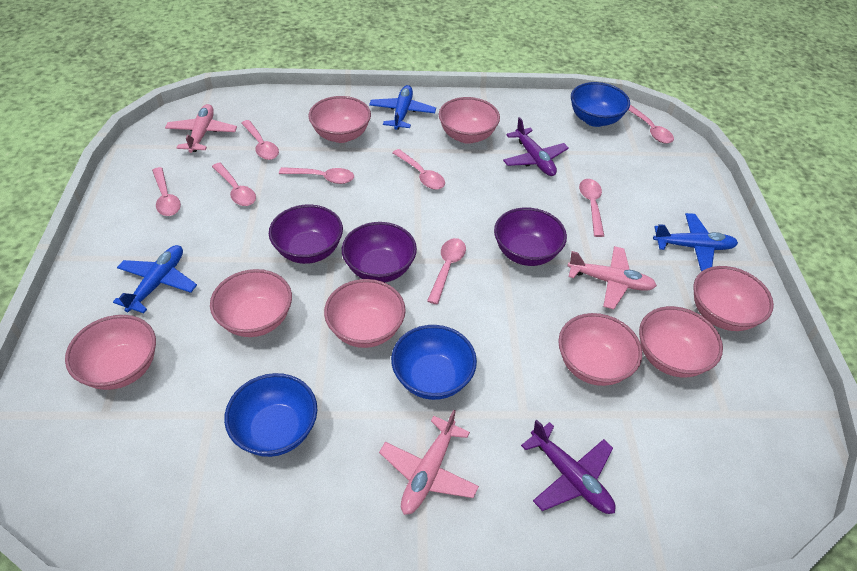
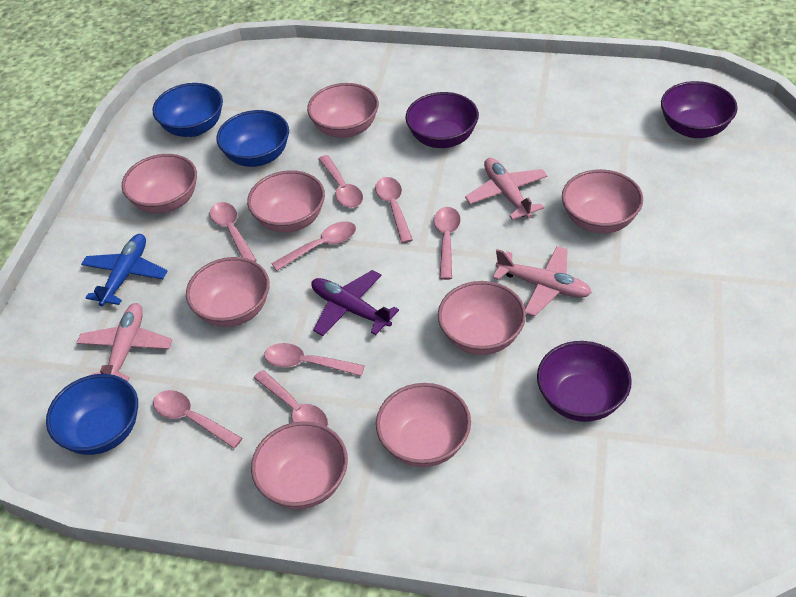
blue plane: [113,245,197,313] [369,85,436,130] [653,213,738,271] = 3 -> [81,234,167,306] = 1
purple plane: [503,117,569,176] [521,420,616,514] = 2 -> [311,270,399,336] = 1

